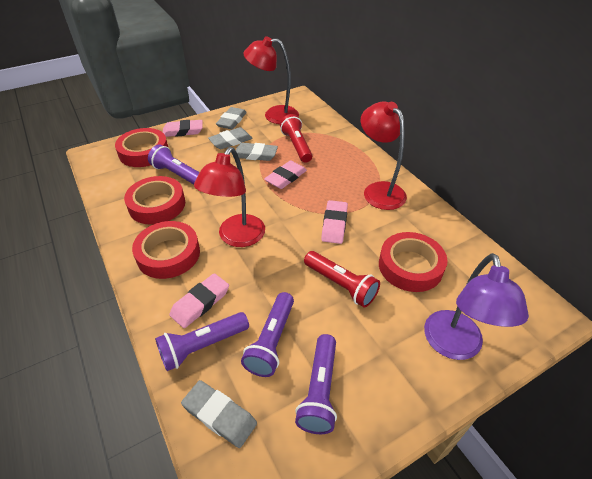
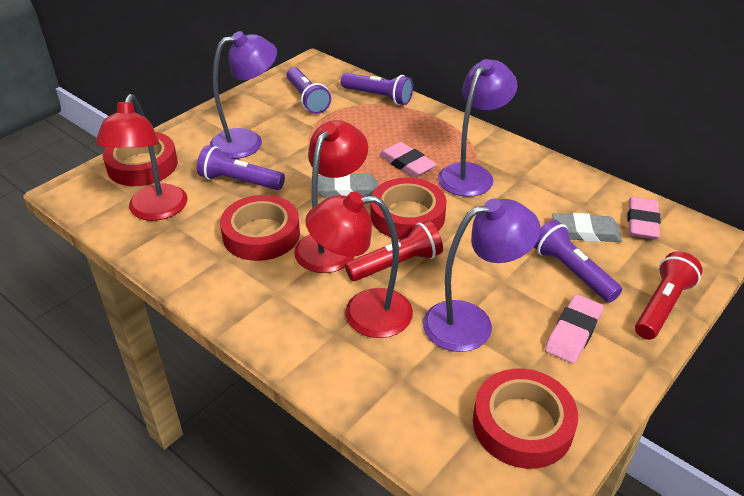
grey eraser: [181,380,257,448] [208,127,253,149] [216,107,247,129] [233,143,278,161] = 4 -> [318,174,378,198] [552,213,622,242] = 2
pink eraser: [163,120,203,137] [169,273,229,328] [264,161,307,189] [321,200,348,244] = 4 -> [379,142,437,178] [545,294,604,364] [628,197,661,239] = 3
purple lamp: [424,253,529,360] = 1 -> [210,31,277,159] [423,198,541,352] [438,59,517,197] = 3

